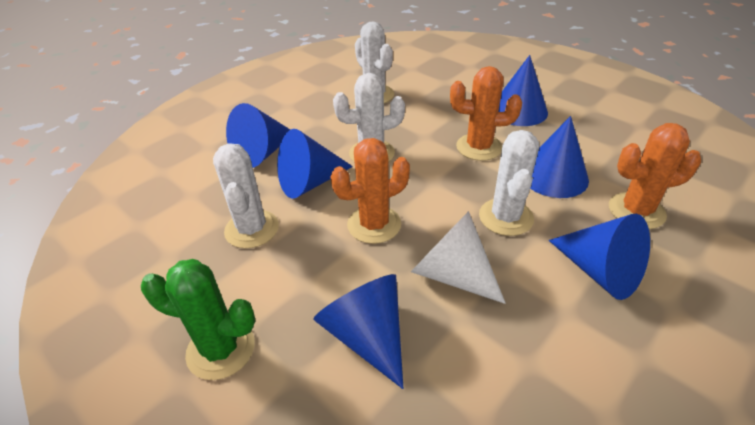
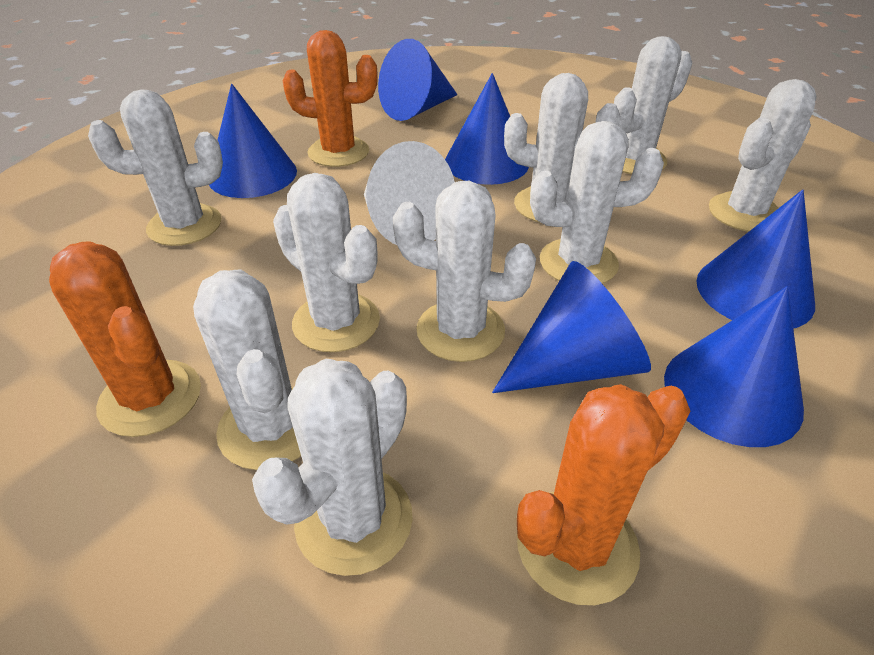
green cactus: [141,259,256,380] = 1 -> none = 0
white cactus: [213,143,279,249] [333,73,405,163] [355,21,394,103] [479,130,539,236] = 4 -> [88,89,223,246] [193,269,301,470] [252,359,413,576] [273,173,380,352] [393,181,536,362] [504,73,620,223] [530,121,664,284] [614,36,692,174] [709,79,816,232] = 9

